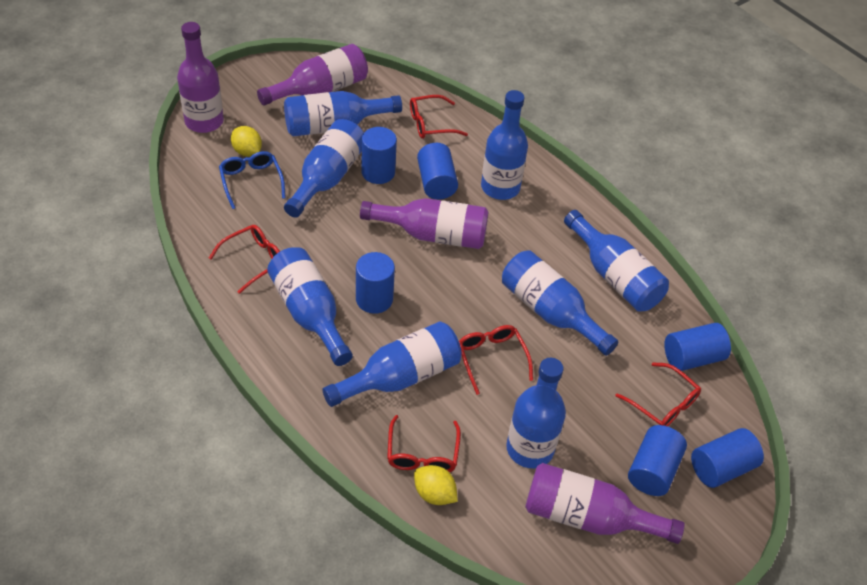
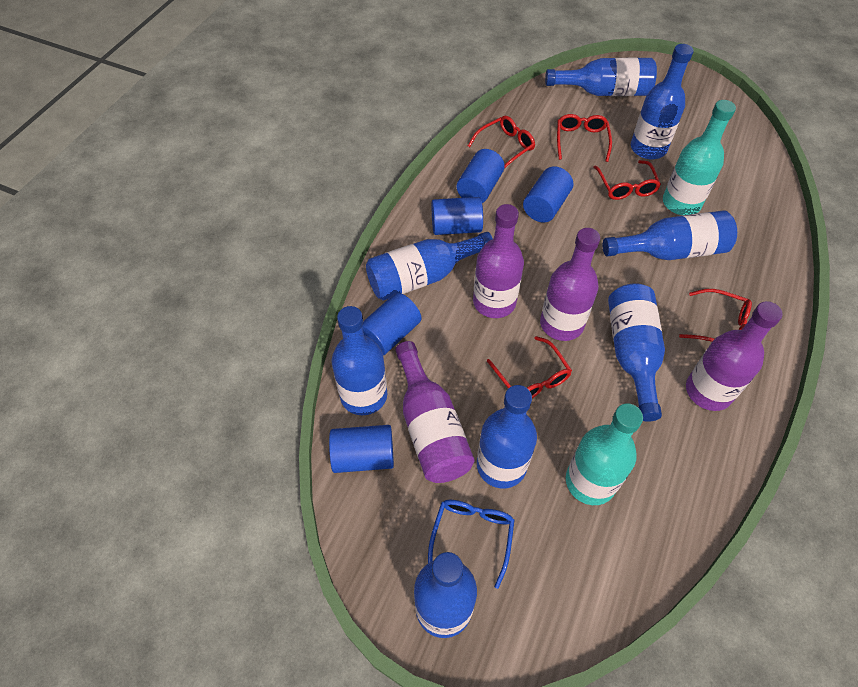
blue cylinder: [356,252,395,314] [361,127,397,184] [417,143,458,200] [628,425,687,496] [664,323,731,371] [691,428,764,488] = 6 -> [329,425,394,473] [362,293,421,355] [432,197,483,235] [457,149,505,203] [523,166,573,223] = 5
turquoise bottle: none = 0 -> [566,403,643,505] [663,100,736,215] = 2
yellow lemon: [231,126,262,157] [414,465,458,505] = 2 -> none = 0

